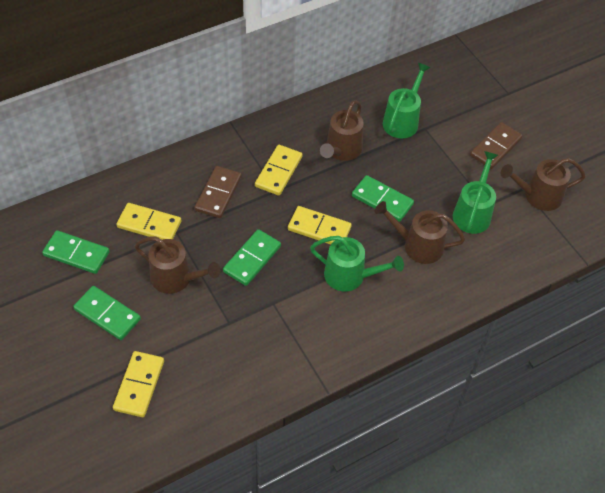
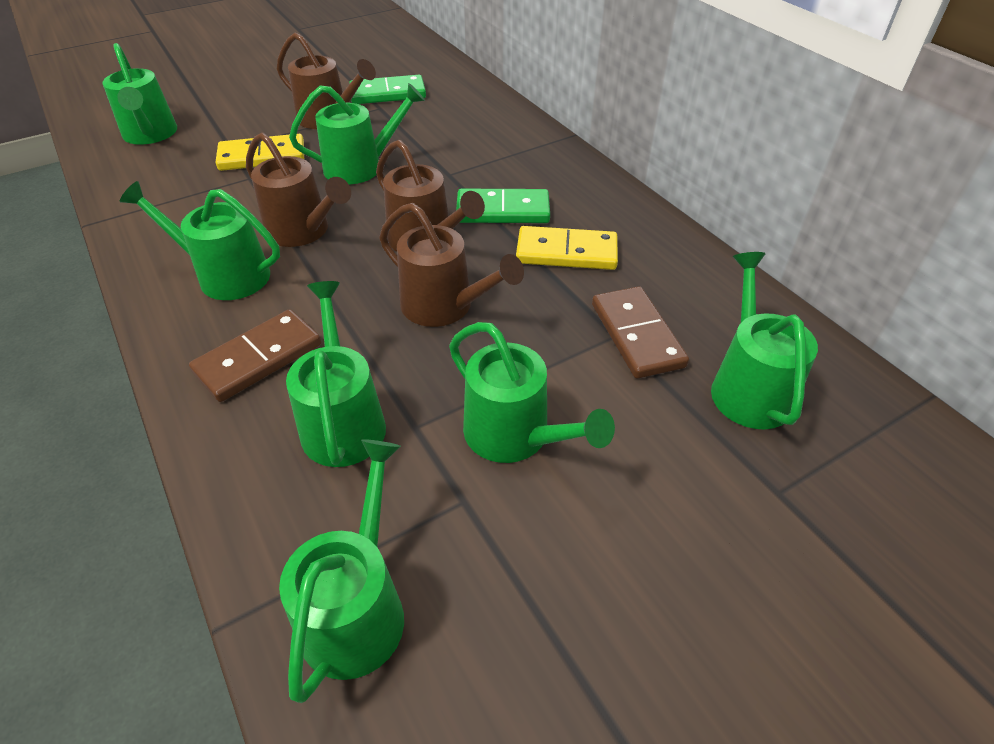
green domino: [42,230,110,274] [73,286,141,340] [223,229,281,286] [352,175,414,222] = 4 -> [349,75,426,104] [456,189,550,223] = 2
green watering can: [310,236,404,291] [383,63,431,138] [453,151,498,234] = 3 -> [102,43,177,145] [120,181,280,300] [279,439,404,703] [286,281,386,467] [289,83,425,184] [449,322,615,463] [711,252,818,430] = 7
yellow domino: [113,351,164,417] [116,203,181,240] [255,145,303,196] [288,206,352,245] = 4 -> [216,134,304,171] [516,226,618,270] = 2

